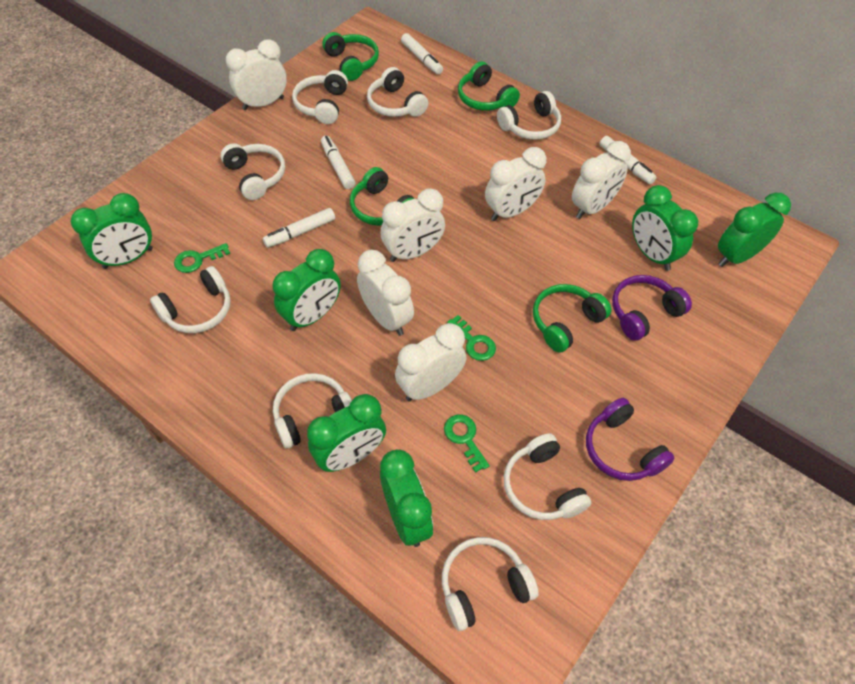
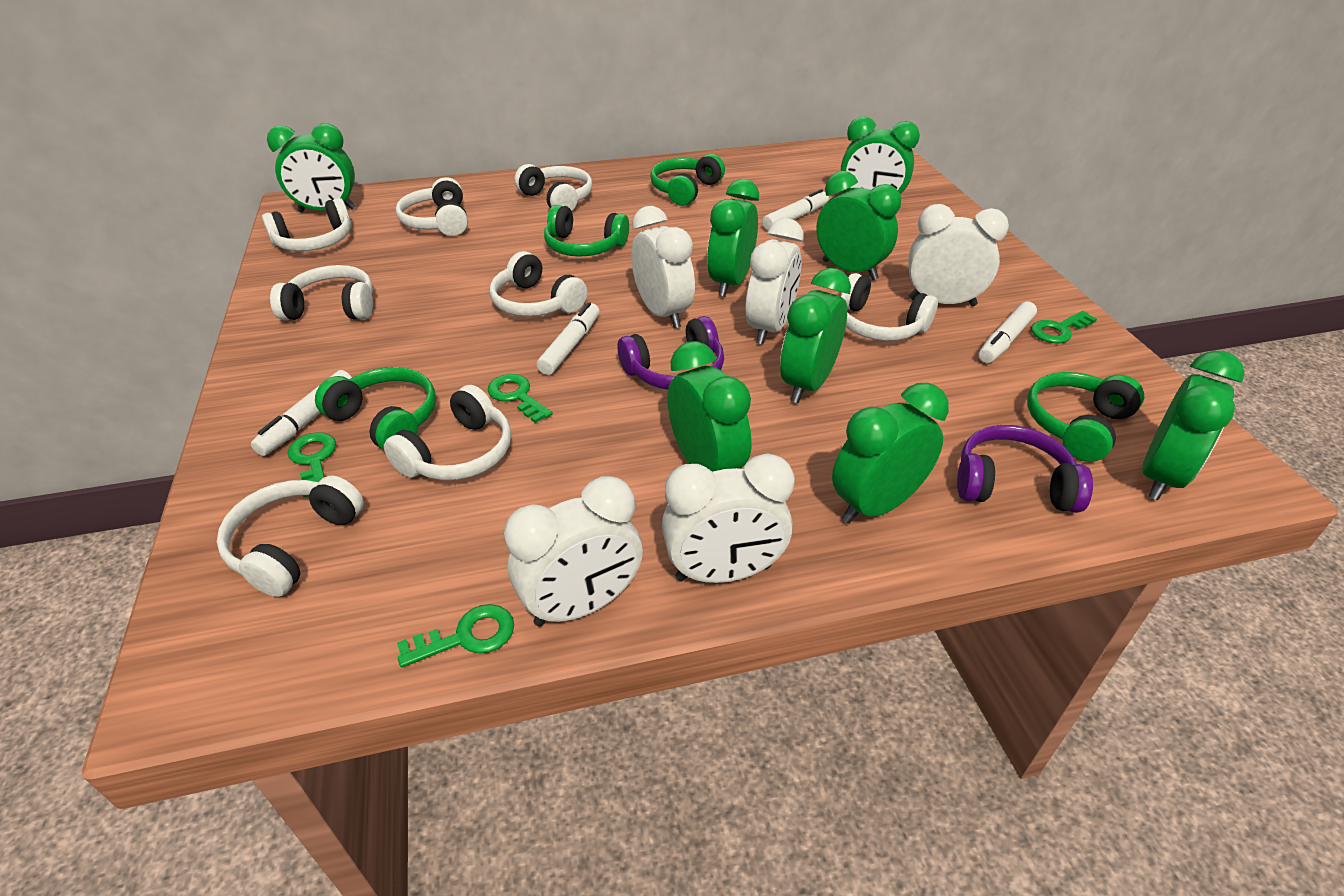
green clock: [71,193,153,269] [272,249,341,331] [307,394,386,472] [380,450,433,547] [632,185,698,271] [718,192,791,267] = 6 -> [267,123,356,213] [667,341,752,472] [707,179,759,297] [780,268,851,403] [816,171,901,280] [832,383,949,524] [841,116,920,194] [1142,351,1245,500] = 8
green key: [174,243,230,273] [444,415,490,473] [447,315,496,361] = 3 -> [288,432,336,497] [397,604,514,668] [488,374,553,423] [1031,311,1097,343] = 4
white clock: [226,39,287,110] [357,250,414,336] [381,188,445,262] [395,323,466,402] [485,147,547,221] [572,141,631,219] = 6 -> [504,476,643,627] [631,206,695,328] [662,453,795,583] [745,218,804,344] [908,204,1009,306] = 5

